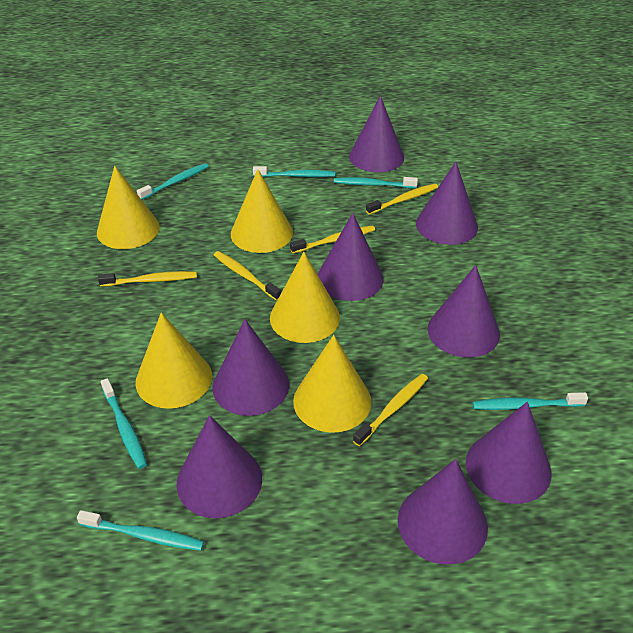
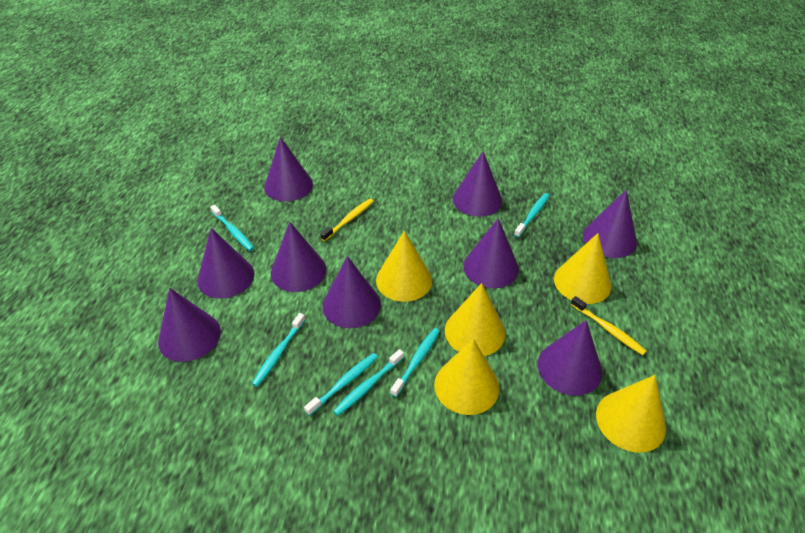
purple cone: [176,415,262,518] [212,319,289,416] [317,213,384,301] [349,96,404,172] [398,459,488,565] [416,162,478,245] [428,265,500,357] [466,402,551,504] = 8 -> [158,288,221,362] [197,228,254,299] [264,137,313,202] [271,222,326,292] [323,256,381,329] [453,151,502,217] [463,218,519,288] [538,320,602,396] [583,190,637,258] = 9
yellow toothbrush: [98,271,197,287] [214,251,281,301] [290,225,375,254] [353,374,428,446] [366,184,438,215] = 5 -> [320,199,374,241] [571,296,647,355] = 2

